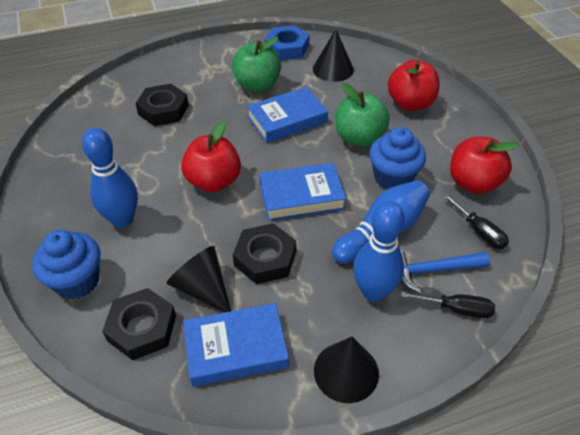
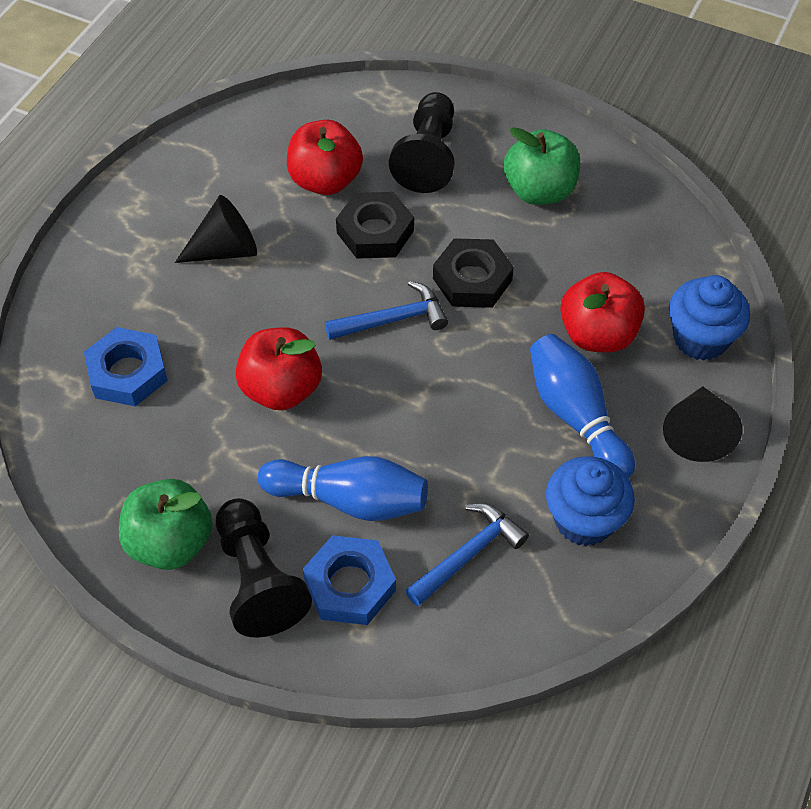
black cone: [166,246,231,313] [313,29,354,82] [314,337,379,403] = 3 -> [175,195,257,263] [663,386,742,462] = 2
black nut: [102,288,176,360] [135,84,189,126] [233,223,296,284] = 3 -> [336,192,414,259] [433,238,514,308] = 2
black pawn: none = 0 -> [216,498,312,638] [389,92,455,193] = 2
black screwdriver: [401,291,495,318] [443,194,509,249] = 2 -> none = 0
blue book: [183,303,289,387] [247,87,328,143] [259,163,346,221] = 3 -> none = 0
blue bowling pin: [82,128,138,228] [332,180,430,264] [353,201,405,302] = 3 -> [258,456,428,521] [530,334,635,478] = 2
blue hammer: [400,250,490,293] = 1 -> [325,281,448,340] [405,503,529,606] = 2
blue nut: [264,25,310,60] = 1 -> [84,327,168,406] [303,535,396,625] = 2

